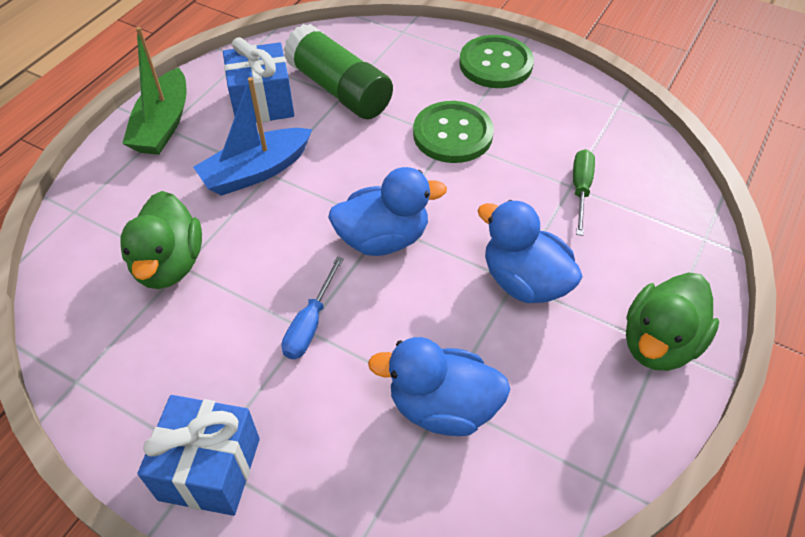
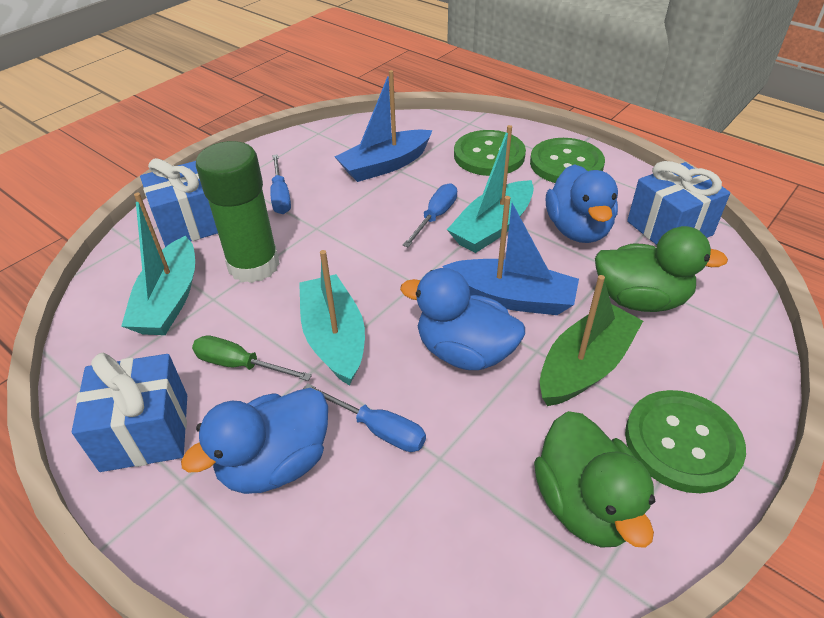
blue boat: [193,77,312,196] = 1 -> [335,70,433,182] [442,196,579,315] = 2
blue gift: [137,395,260,516] [223,37,294,123] = 2 -> [72,353,187,472] [140,158,218,247] [627,161,730,245] = 3
blue screwdriver: [282,256,344,359] = 1 -> [270,154,291,214] [303,383,426,452] [403,183,457,247] = 3
green button: [413,101,494,163] [459,35,534,88] = 2 -> [454,130,526,176] [530,138,605,183] [625,390,746,493] = 3
turquoise boat: none = 0 -> [121,193,195,335] [299,250,365,386] [447,125,534,253] = 3

